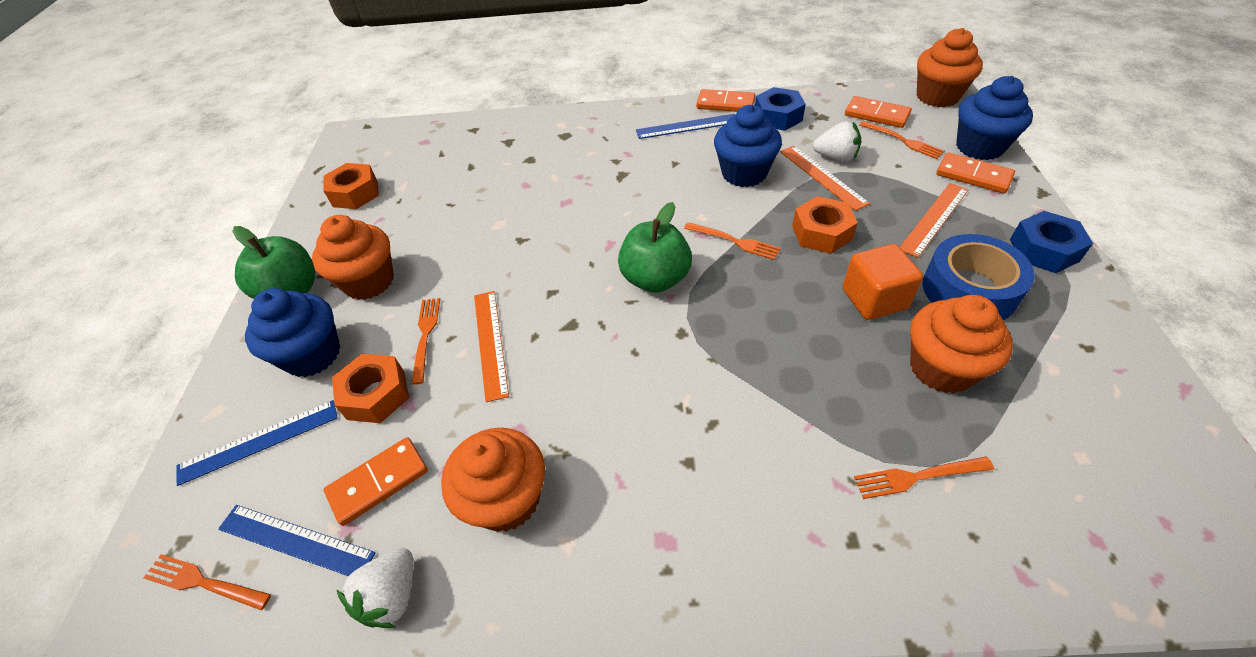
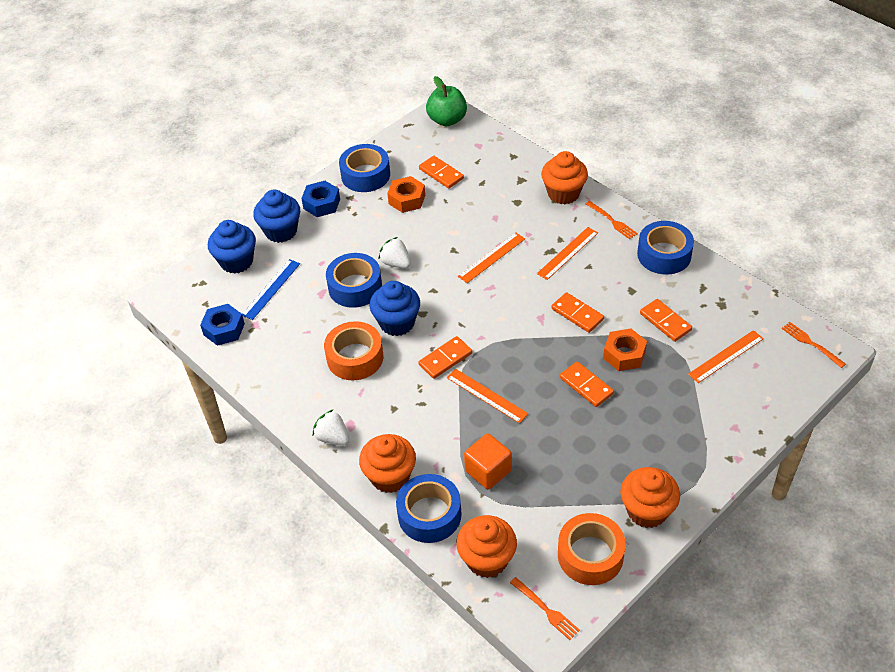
blue ruler: [176,400,338,486] [218,505,376,576] [636,114,735,139] = 3 -> [242,259,300,320] = 1
blue tape: [923,234,1035,320] = 1 -> [326,253,382,308] [339,144,390,192] [396,474,461,543] [637,221,694,274] = 4
green apple: [233,226,315,299] [618,202,692,293] = 2 -> [426,76,467,126] = 1
orange domino: [324,437,428,526] [696,89,755,112] [845,96,912,128] [936,153,1015,193] = 4 -> [418,336,472,379] [419,156,464,189] [551,292,604,333] [560,361,614,407] [640,299,692,342] = 5
orange fork: [144,554,271,610] [411,298,440,385] [684,222,781,260] [854,457,994,499] [859,121,944,159] = 5 -> [510,577,580,640] [585,201,638,239] [782,322,846,368] = 3
orange nut: [323,163,379,209] [332,354,409,423] [792,196,858,254] = 3 -> [387,176,425,213] [603,329,647,371] = 2
orange ruler: [474,291,509,402] [780,146,870,211] [900,183,969,258] = 3 -> [447,369,528,423] [458,233,525,283] [537,227,598,280] [688,330,764,383] = 4
orange tape: none = 0 -> [324,321,383,380] [558,513,626,585] = 2

